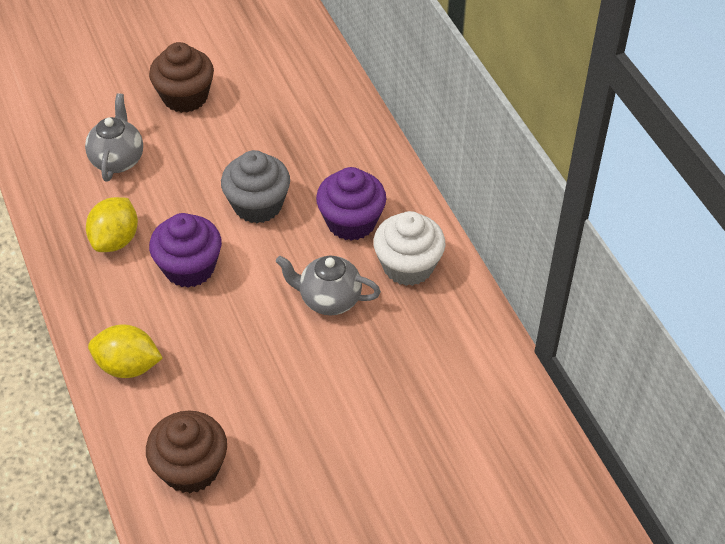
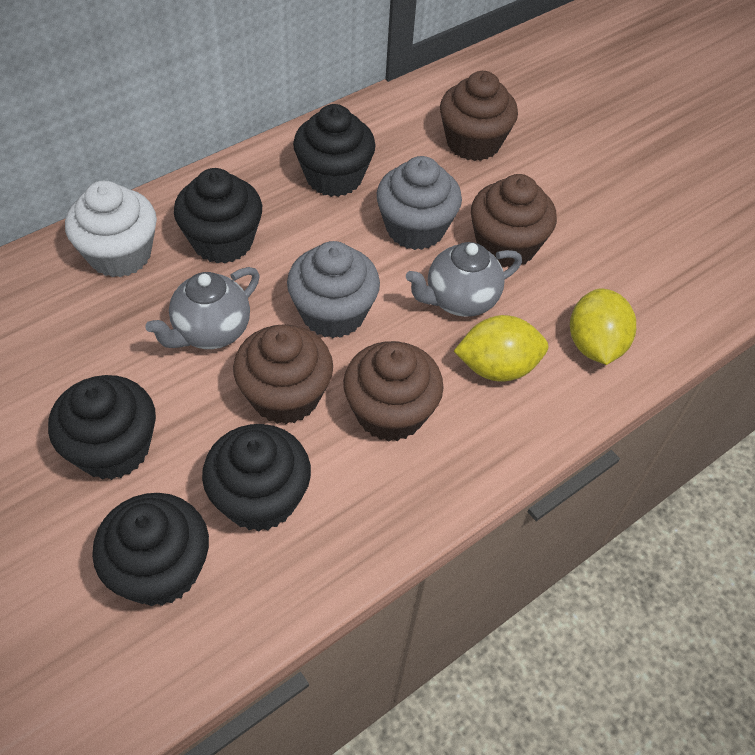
black cupcake: none = 0 -> [48,375,156,480] [92,493,209,606] [174,168,262,263] [202,424,311,532] [293,104,376,197] = 5
brown cupcake: [146,411,227,493] [149,42,214,113] = 2 -> [233,324,333,424] [343,341,444,442] [440,71,518,161] [471,174,557,268] = 4
grey cupcake: [221,150,290,223] = 1 -> [287,241,380,338] [377,156,462,250] = 2
purple cupcake: [149,213,222,288] [316,167,386,241] = 2 -> none = 0

